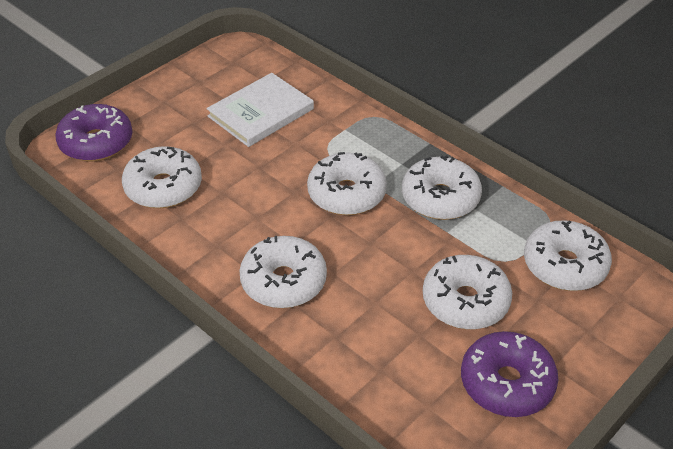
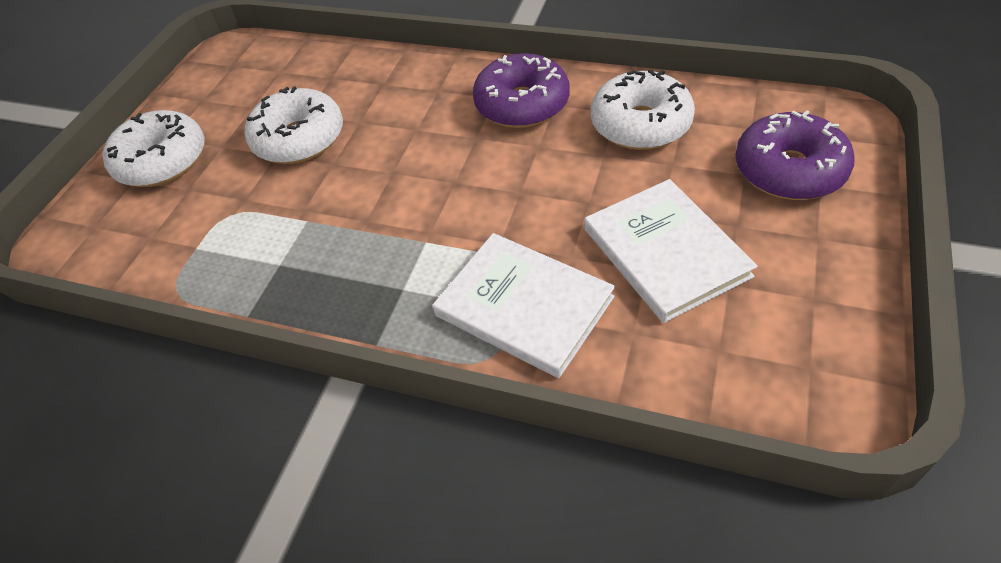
white book: [207,73,314,147] = 1 -> [433,233,615,378] [585,179,758,323] = 2
white donut: [122,146,202,208] [239,236,327,308] [307,152,387,215] [402,155,482,220] [423,255,512,330] [524,220,612,291] = 6 -> [102,110,205,187] [245,86,343,164] [591,69,695,150] = 3

